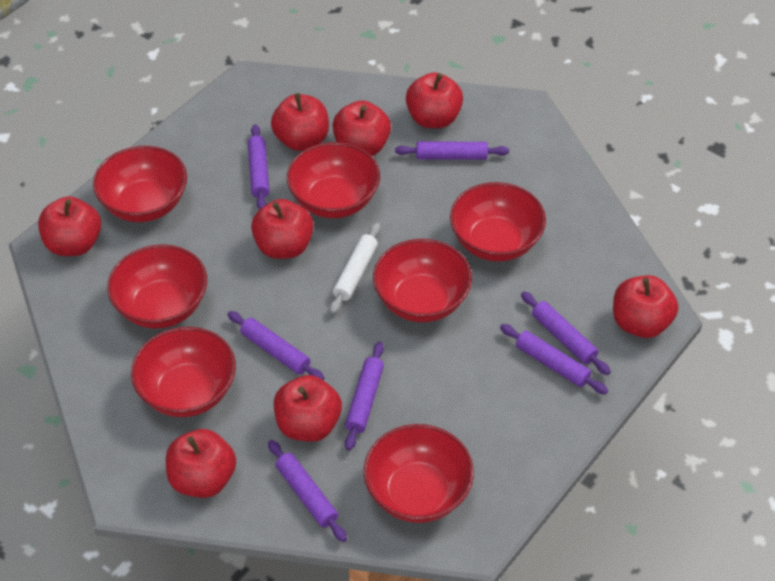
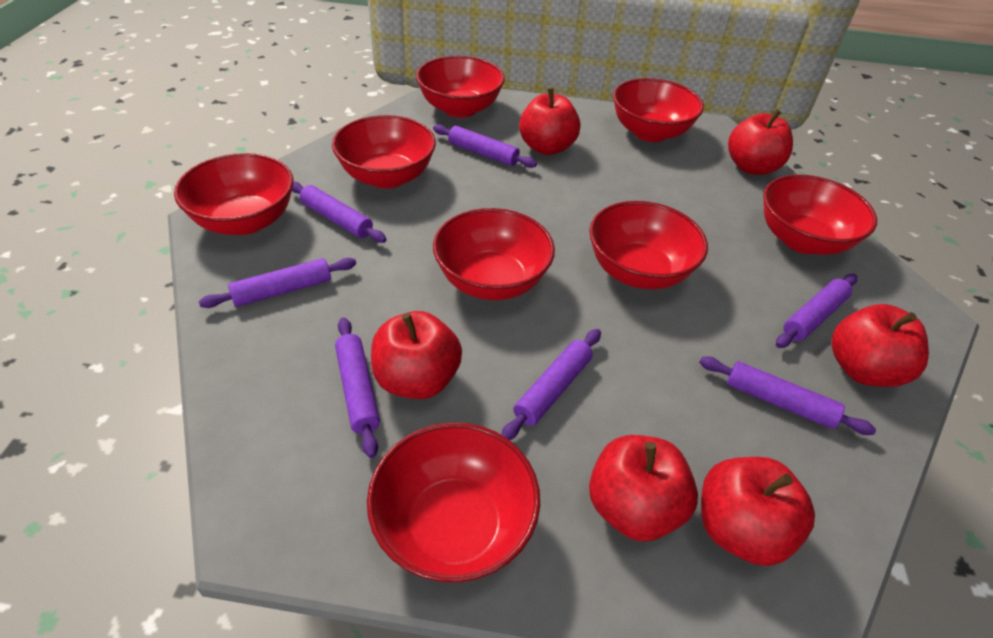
red apple: [38,196,101,256] [166,429,236,498] [251,199,314,259] [271,93,329,151] [274,375,342,442] [333,100,391,156] [406,72,463,128] [613,275,678,338] = 8 -> [371,311,462,399] [519,88,580,155] [589,435,698,541] [701,457,815,566] [728,109,793,175] [831,304,929,387] = 6
red bowl: [93,146,187,222] [107,244,207,329] [131,327,236,417] [287,142,380,218] [364,424,474,523] [373,239,472,322] [450,182,546,262] = 7 -> [174,153,293,235] [332,115,436,189] [367,422,540,583] [416,56,505,118] [433,208,555,300] [589,201,708,289] [613,78,704,142] [763,175,877,255] = 8
white rolling pin: [330,223,380,314] = 1 -> none = 0

